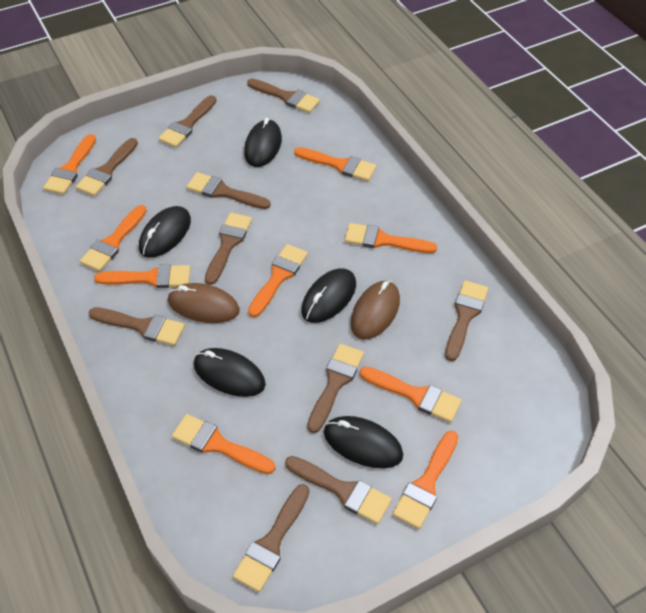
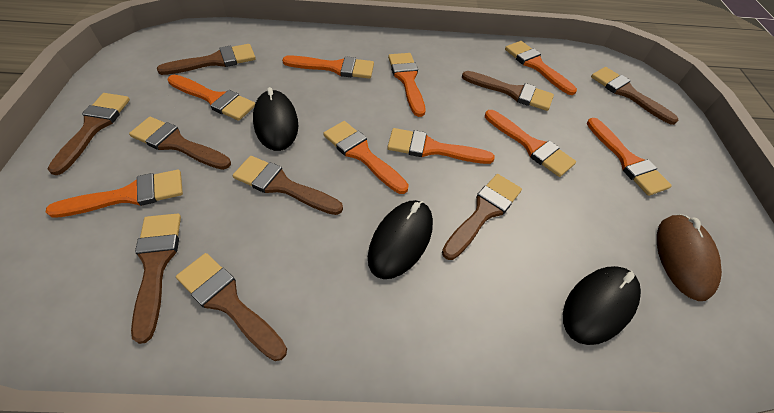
black mouse: [139,206,191,258] [194,348,266,397] [244,118,282,167] [301,268,356,323] [324,416,403,468] = 5 -> [253,87,298,151] [368,200,433,279] [563,266,641,345] = 3
brown brush: [76,138,138,196] [88,307,185,346] [158,95,216,147] [186,172,271,209] [205,213,252,285] [233,484,309,592] [247,79,320,113] [285,456,392,524] [307,344,364,433] [445,280,488,361] = 10 -> [47,93,130,175] [129,117,231,170] [131,213,181,344] [157,44,256,75] [176,253,287,361] [233,156,343,215] [442,174,522,260] [462,71,554,111] [591,67,678,125] = 9
brown mouse: [168,283,240,323] [351,281,400,340] = 2 -> [657,214,722,301] = 1

